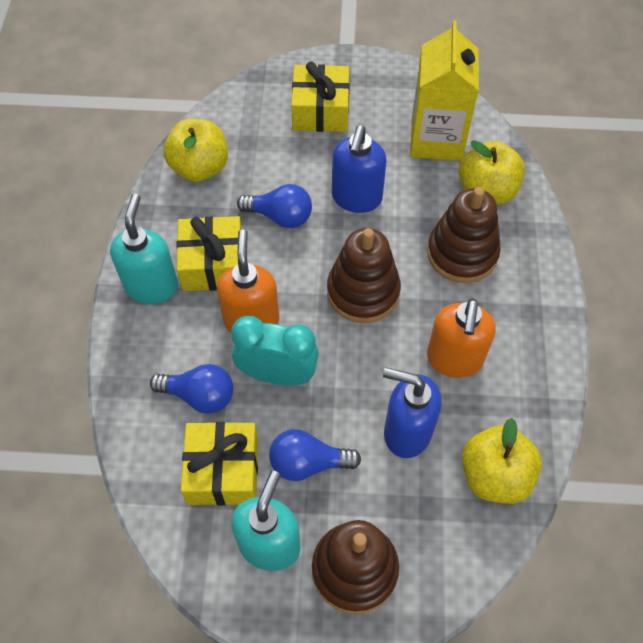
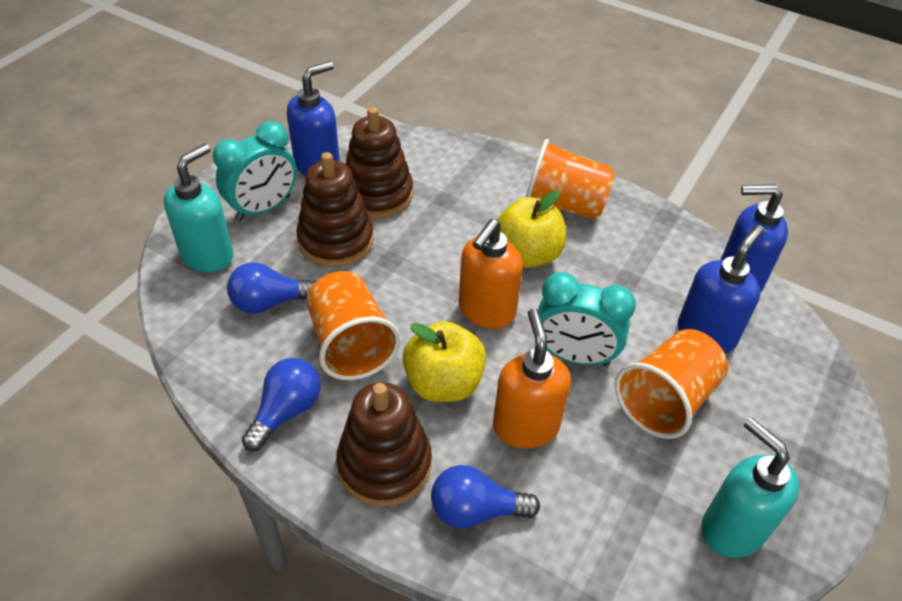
blue soap dispenser: [332,125,387,213] [383,367,441,458] = 2 -> [287,61,340,176] [678,225,764,354] [721,184,788,293] = 3
orange cup: none = 0 -> [306,271,401,380] [526,139,615,219] [615,329,728,439] = 3
turquoise clock: [231,316,319,386] = 1 -> [213,121,297,221] [538,272,636,366] = 2
yellow apple: [163,118,228,182] [458,140,525,205] [462,418,542,504] = 3 -> [403,321,486,402] [497,190,566,268] = 2
yellow carton: [410,20,479,161] = 1 -> none = 0
yellow gift: [176,216,242,291] [181,422,258,506] [291,62,350,132] = 3 -> none = 0

